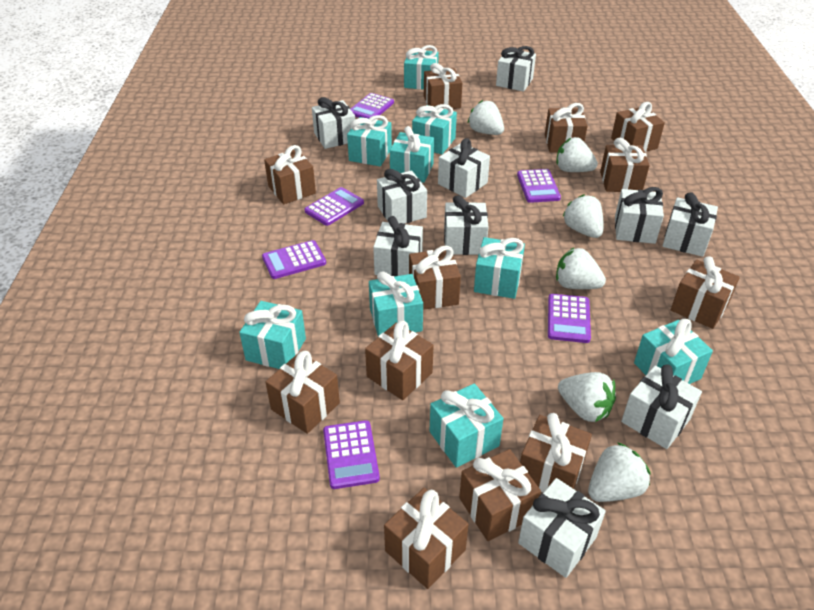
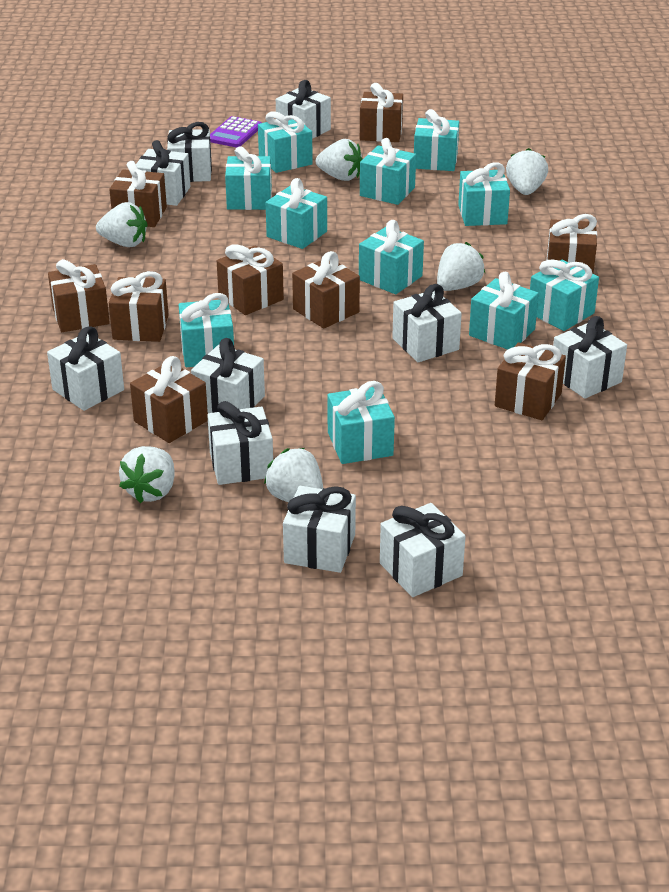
brown gift: [264,145,316,204] [266,351,340,434] [365,321,434,400] [384,488,469,589] [409,246,461,310] [424,63,462,110] [459,449,541,541] [520,413,592,493] [545,103,588,152] [600,138,650,192] [611,102,665,152] [671,257,740,329] = 12 -> [48,259,110,332] [109,161,167,227] [109,271,169,342] [130,356,208,443] [217,244,284,315] [292,251,360,329] [360,83,403,142] [495,342,566,420] [547,214,597,274] = 9
purple calculator: [262,240,326,279] [304,187,364,226] [323,420,380,489] [351,93,394,118] [517,169,561,203] [548,294,591,343] = 6 -> [210,116,261,148] = 1
turquoise gift: [239,301,306,369] [347,115,392,166] [369,271,423,336] [390,126,434,183] [404,45,439,90] [412,104,457,154] [430,384,504,468] [474,237,525,299] [634,319,713,384] = 9 -> [179,293,234,367] [225,146,272,210] [258,111,313,173] [266,178,327,249] [328,381,395,464] [359,220,424,294] [360,138,416,205] [414,109,459,171] [458,162,510,226] [469,272,539,350] [530,260,599,331] = 11

